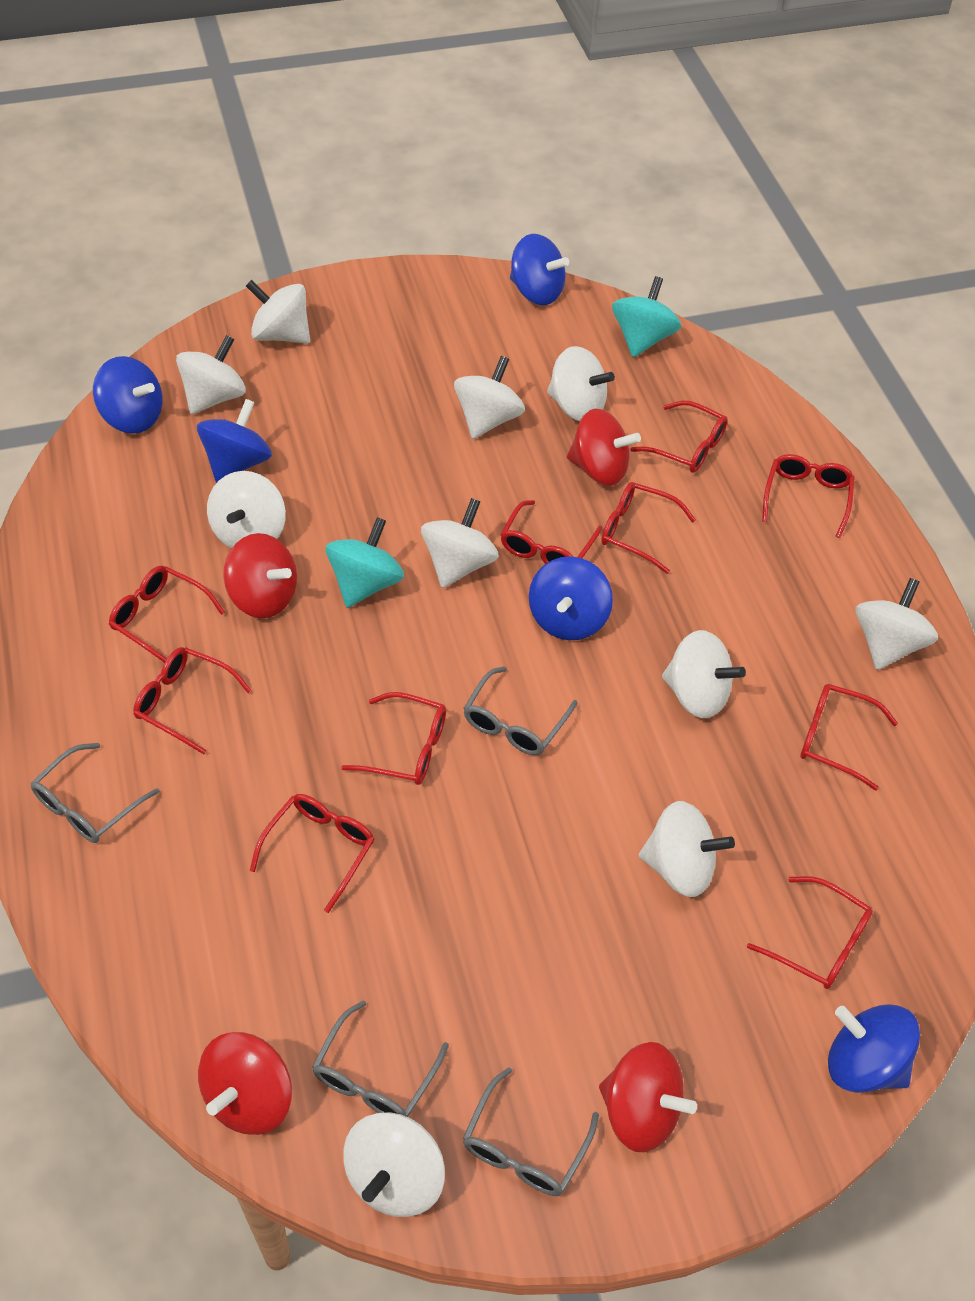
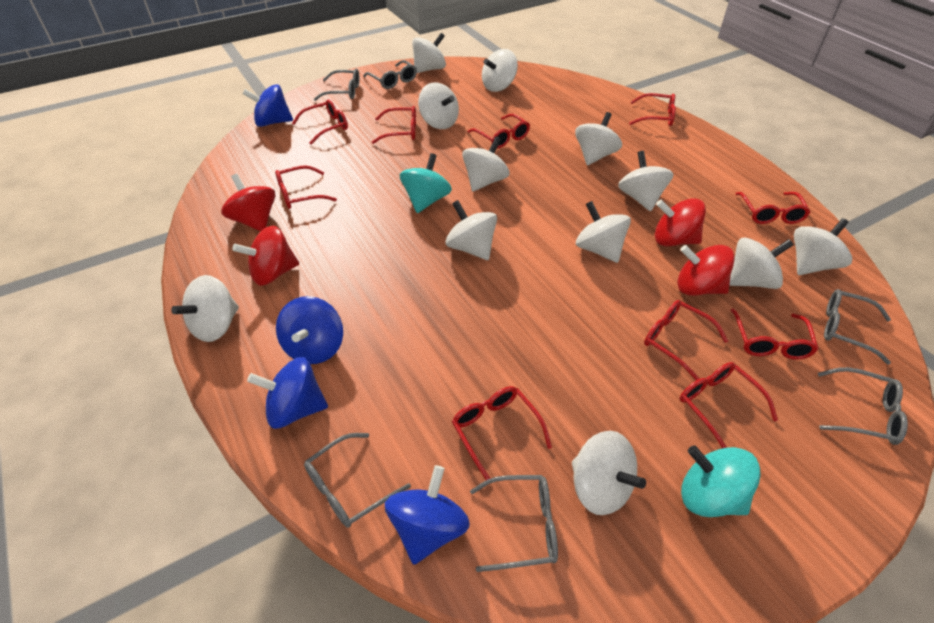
blue spinning top: [93,356,162,434] [197,399,272,483] [510,234,569,305] [529,556,613,640] [828,1004,920,1093] = 5 -> [242,84,293,127] [247,357,328,429] [276,296,343,364] [385,465,470,564] = 4
grey glasses: [30,743,160,843] [312,1000,449,1117] [463,666,577,755] [463,1067,599,1196] = 4 -> [304,433,411,528] [314,69,360,101] [363,60,417,89] [470,475,558,572] [818,367,908,445] [824,289,891,365] = 6
white spinning top: [176,335,246,414] [207,471,286,549] [246,280,310,343] [343,1112,445,1217] [421,498,499,588] [454,356,525,439] [547,346,615,421] [639,801,735,897] [662,630,746,718] [855,578,938,670] = 10 -> [171,275,239,342] [412,33,446,73] [418,82,459,129] [445,200,497,260] [462,136,509,192] [482,49,518,92] [572,431,646,515] [575,112,622,165] [576,201,631,263] [618,151,674,211] [729,238,794,289] [794,218,852,275] = 12

